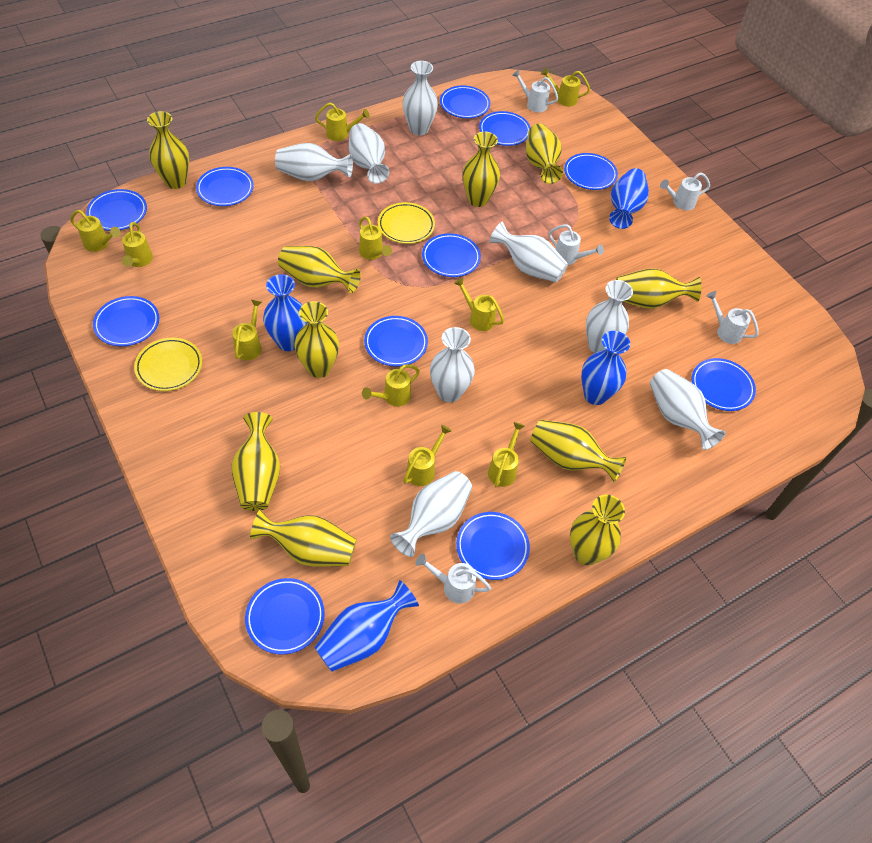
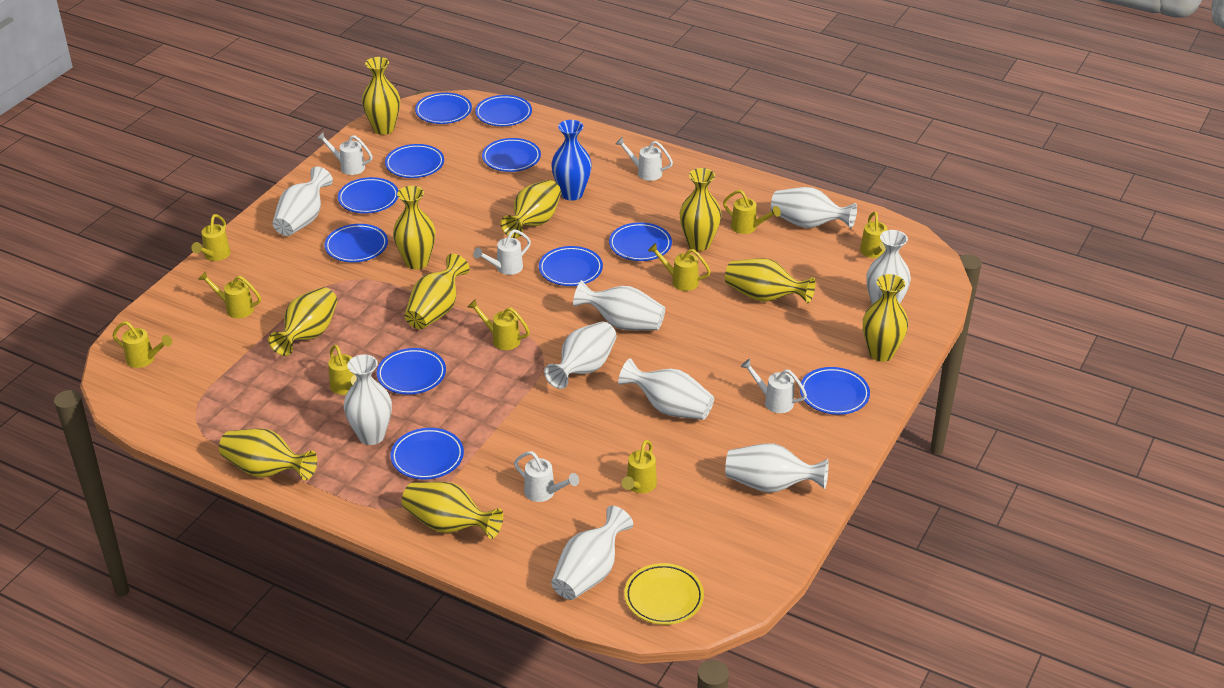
blue vase: [263,274,307,351] [314,580,419,672] [581,331,630,405] [609,168,649,229] = 4 -> [551,120,592,201] = 1
white vase: [275,143,353,181] [349,123,389,184] [390,471,472,557] [403,61,438,135] [430,327,475,402] [489,222,568,282] [586,280,633,353] [650,369,726,450] = 8 -> [273,166,333,236] [343,354,392,445] [544,322,617,389] [551,506,633,600] [573,280,665,330] [618,358,714,420] [725,443,829,493] [771,187,857,228] [867,230,911,304] = 9
yellow plate: [134,338,202,391] [378,202,435,244] = 2 -> [624,563,704,625] = 1
yellow watering can: [70,210,121,252] [122,222,153,267] [232,300,262,361] [315,103,370,141] [359,216,392,260] [362,364,420,406] [403,425,452,486] [454,278,504,331] [488,422,525,487] [541,68,590,107] = 10 -> [113,321,172,368] [191,214,231,261] [198,271,261,318] [328,345,357,395] [468,299,530,350] [622,440,657,493] [648,243,711,291] [723,190,781,234] [860,211,888,258] = 9

